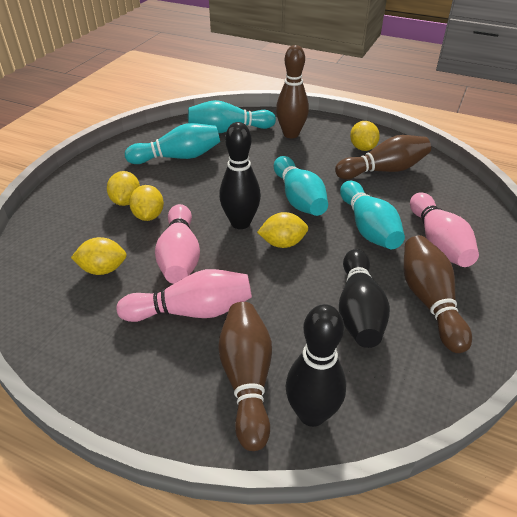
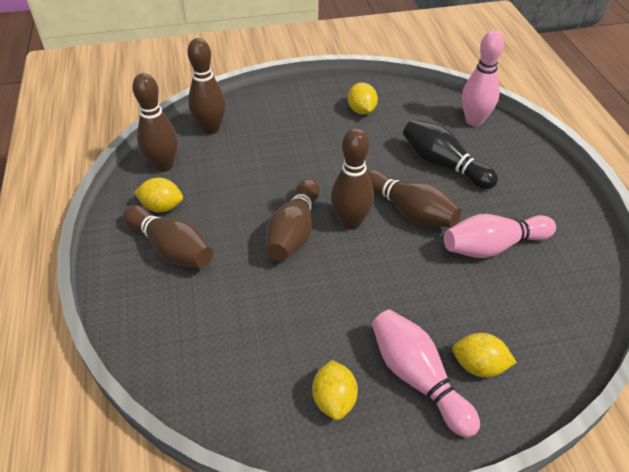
black bowling pin: [219,122,261,229] [286,304,346,427] [339,249,390,348] = 3 -> [403,119,498,189] = 1
brown bowling pin: [218,302,272,451] [276,45,309,138] [335,135,431,179] [404,235,472,353] = 4 -> [123,205,213,268] [132,73,178,172] [187,38,226,135] [266,178,320,261] [331,128,374,230] [367,169,461,228] = 6
turquoise bowling pin: [125,123,220,164] [188,100,276,133] [274,156,328,216] [340,181,405,249] = 4 -> none = 0
yellow lemon: [71,237,127,275] [107,171,140,206] [129,185,164,221] [257,212,308,248] [350,121,380,151] = 5 -> [134,178,183,213] [312,360,358,420] [348,83,378,115] [452,333,517,377] = 4

